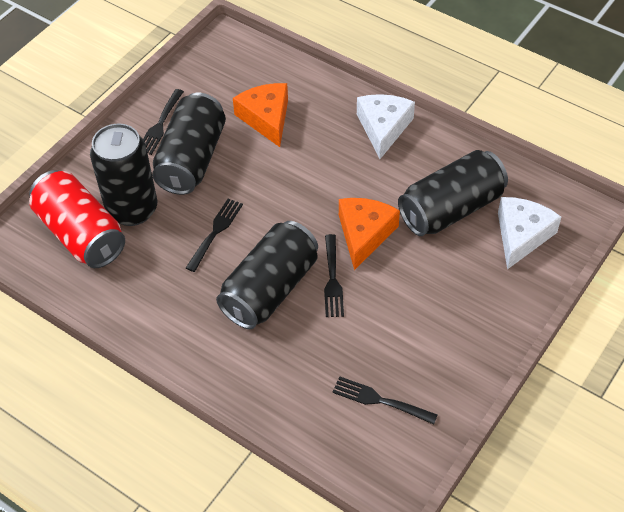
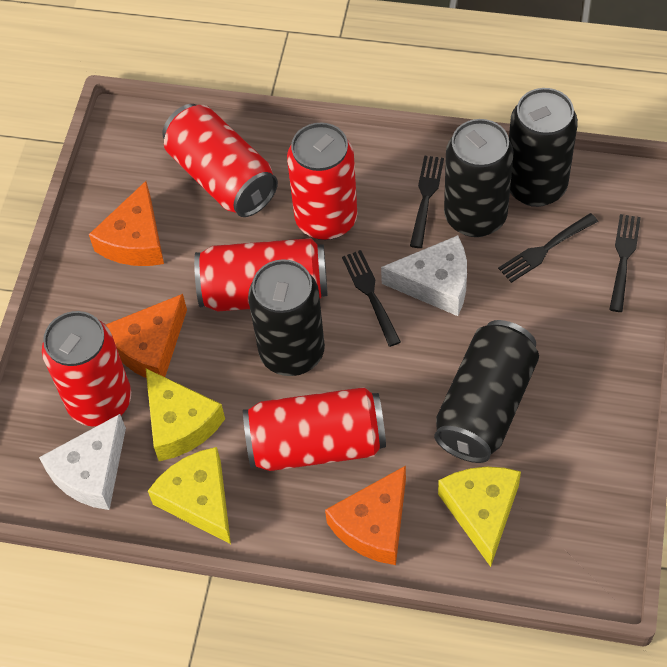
orange cheese: [233,83,288,147] [339,198,400,270] = 2 -> [89,181,164,266] [106,294,187,378] [325,466,406,565] = 3
red can: [29,170,125,268] = 1 -> [42,311,131,426] [162,104,278,217] [194,238,328,311] [243,387,386,471] [287,123,357,240] = 5
yellow cheese: none = 0 -> [146,369,225,461] [148,447,231,544] [438,467,521,567] = 3

